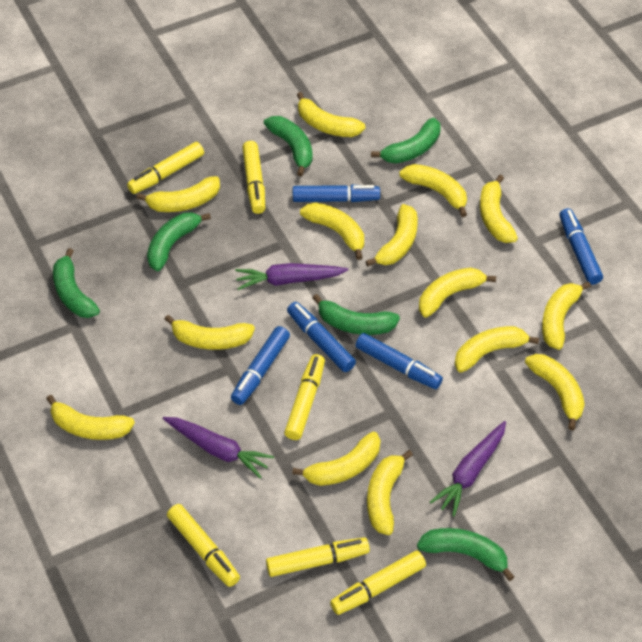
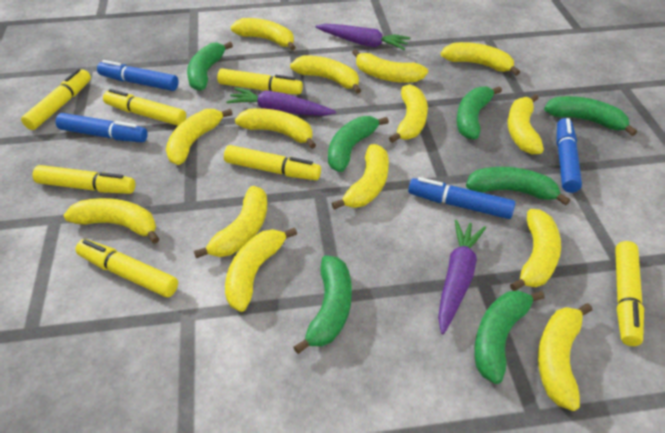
blue marker: [231,326,290,405] [287,302,356,372] [293,184,380,202] [355,333,443,389] [559,208,603,285] = 5 -> [56,113,148,142] [97,60,179,91] [408,177,515,219] [557,118,582,193] = 4
green banana: [53,248,100,318] [147,212,211,271] [264,116,313,176] [313,294,400,335] [371,118,441,164] [417,528,514,581] = 6 -> [187,42,233,91] [293,255,352,354] [328,116,389,172] [457,86,502,140] [466,167,570,206] [474,291,545,384] [544,96,637,136] = 7
yellow marker: [127,142,204,194] [167,504,240,587] [242,141,265,214] [266,537,370,577] [284,354,325,440] [330,551,426,615] = 6 -> [21,69,91,130] [33,165,135,194] [75,239,178,297] [103,89,186,126] [217,68,303,94] [224,145,321,180] [615,241,644,346] = 7

